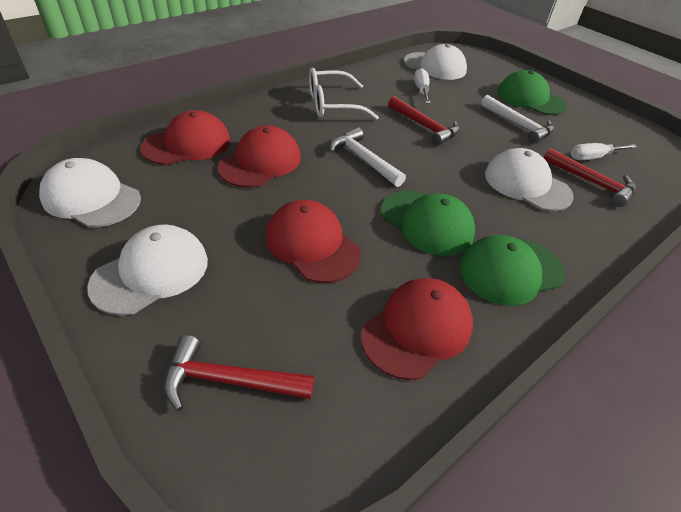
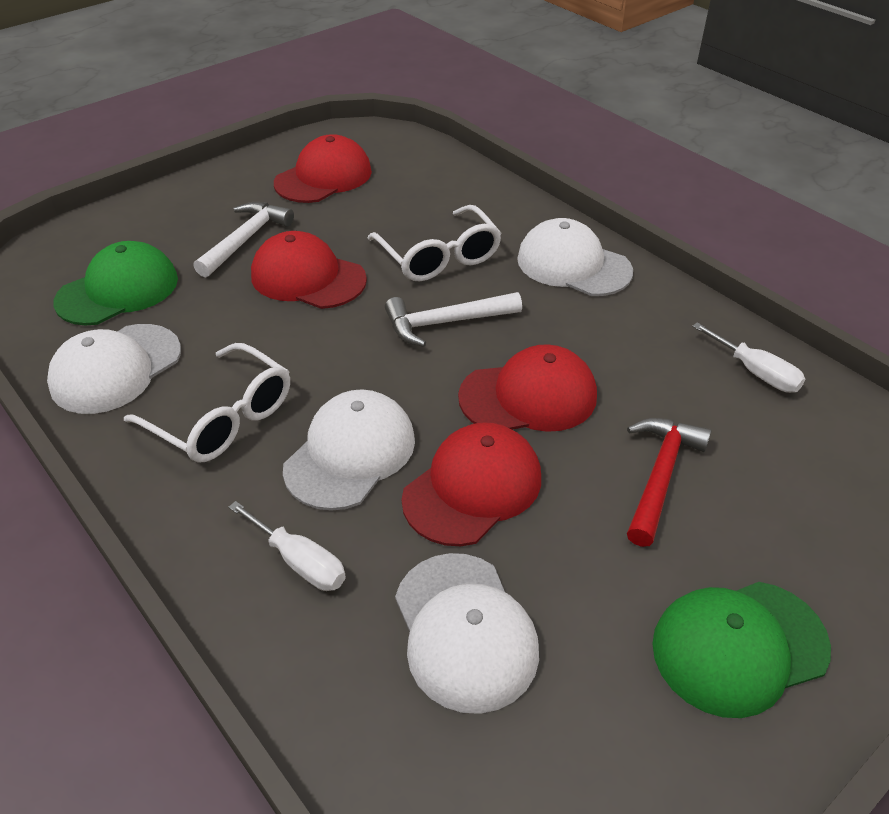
green cap: [381,190,475,256] [459,235,565,306] [497,70,567,115] = 3 -> [53,241,178,325] [652,582,831,718] = 2
red hammer: [164,335,314,411] [388,96,460,146] [543,148,636,207] = 3 -> [627,418,712,547] = 1
white glasses: [309,68,379,120] = 1 -> [124,343,290,462] [367,205,502,281] = 2

